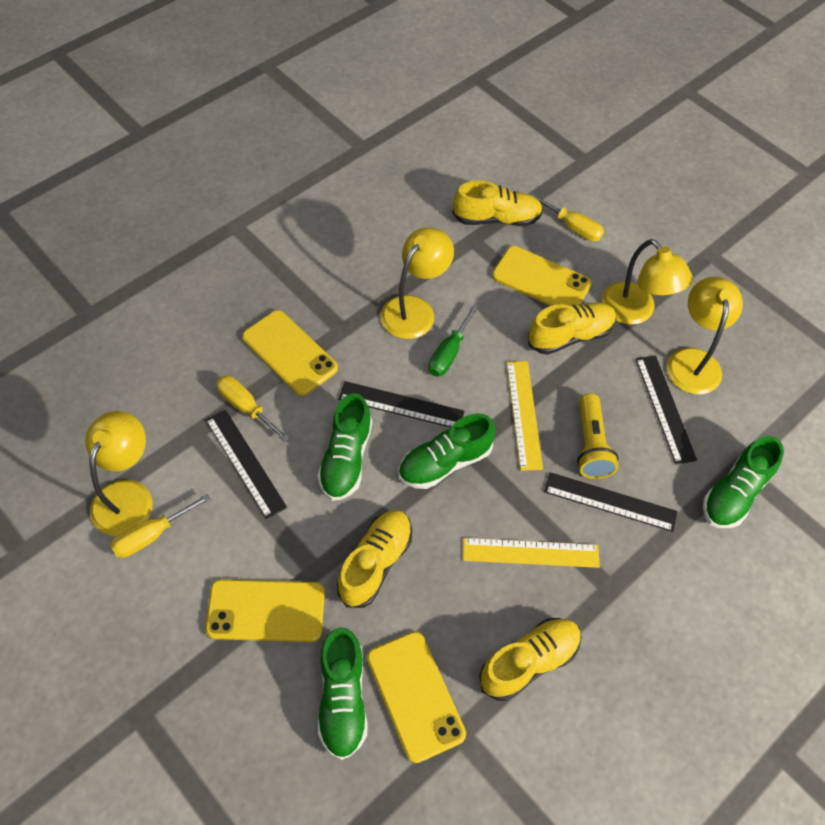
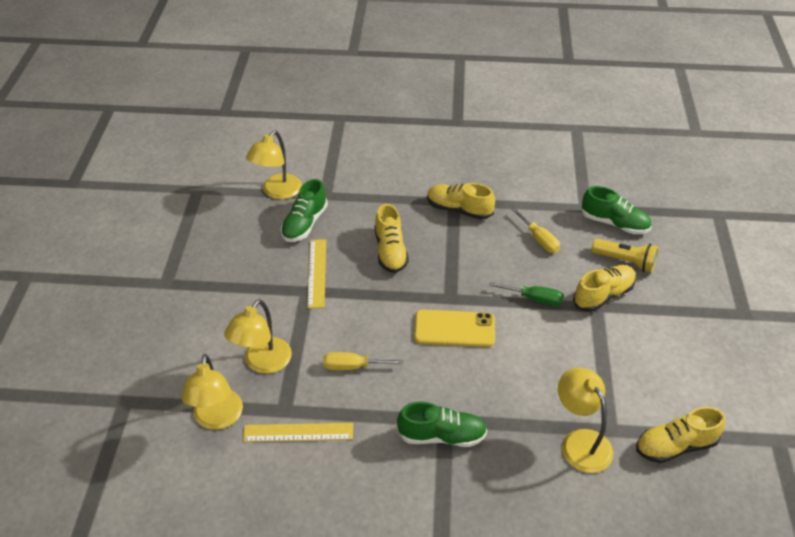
black ruler: [206,410,287,519] [338,381,465,428] [544,472,678,532] [636,355,697,464] = 4 -> none = 0
green shoe: [317,393,372,501] [318,627,367,760] [398,413,495,489] [703,436,784,528] = 4 -> [281,179,328,242] [397,402,487,447] [581,186,652,234] = 3
yellow phone: [205,579,325,642] [242,310,338,396] [367,632,466,763] [492,246,592,306] = 4 -> [414,309,495,347] = 1
yellow screwdriver: [110,494,211,558] [216,376,290,442] [530,193,604,241] = 3 -> [323,352,403,370] [511,208,560,253] = 2

